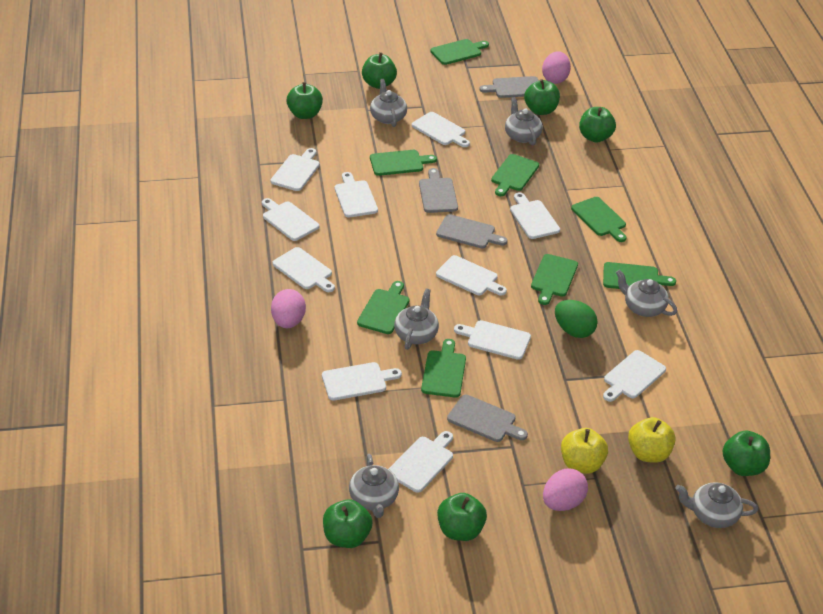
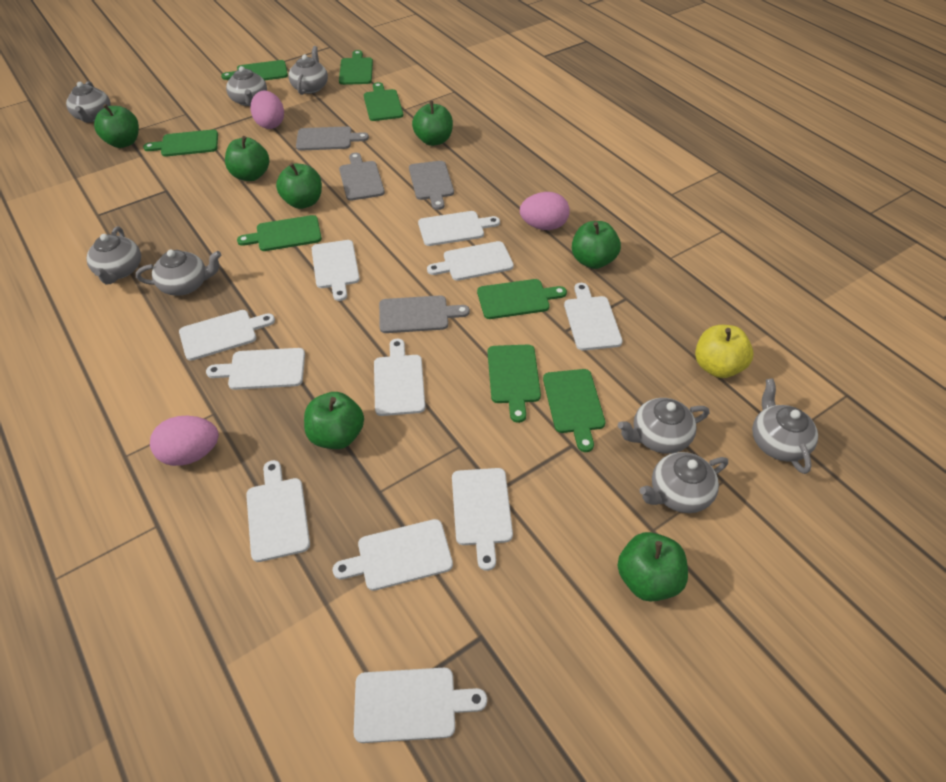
green egg: [555,300,598,338] = 1 -> none = 0
grey teapot: [349,454,399,518] [370,79,407,127] [394,289,439,350] [505,97,543,146] [616,269,677,317] [676,482,758,528] = 6 -> [66,81,111,123] [86,226,141,284] [136,250,221,296] [226,66,267,106] [288,46,328,95] [618,398,710,454] [640,452,728,513] [752,378,818,474] = 8
yellow apple: [561,428,608,474] [628,417,675,463] = 2 -> [695,325,753,378] = 1

